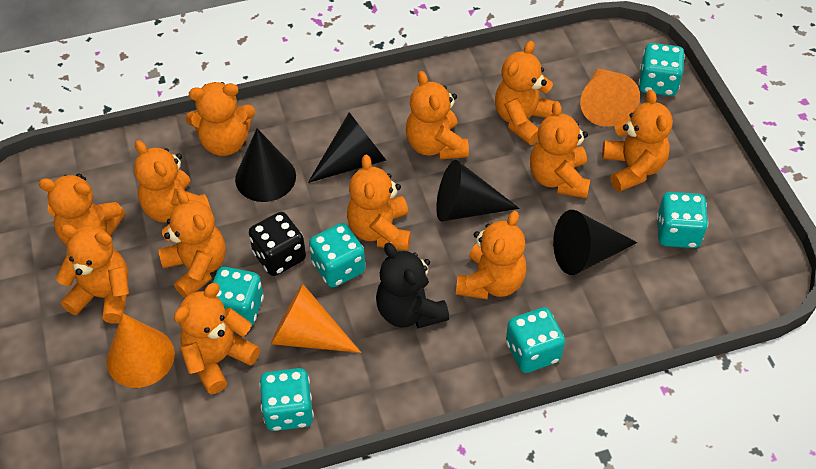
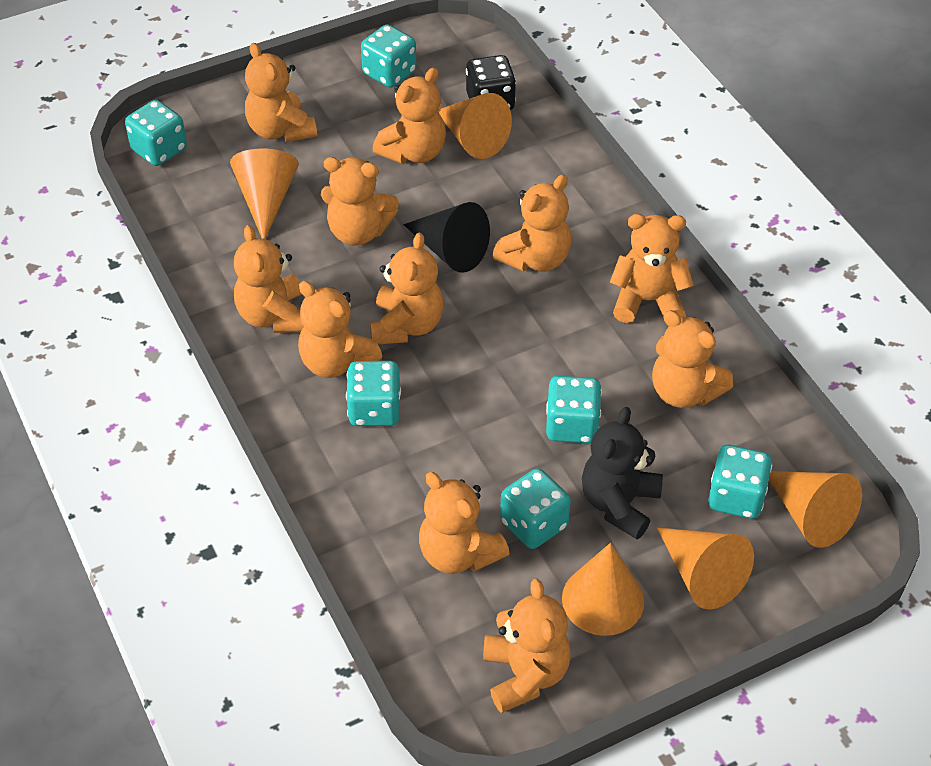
black cone: [235,128,296,202] [308,112,387,183] [436,160,520,221] [553,210,638,275] = 4 -> [403,202,490,273] = 1
orange cone: [106,313,175,388] [271,284,361,353] [580,68,640,127] = 3 -> [230,149,299,239] [439,93,512,159] [562,543,644,636] [657,527,754,610] [769,471,862,548] = 5
orange teddy bear: [39,174,126,245] [56,224,129,324] [134,140,211,223] [158,190,226,298] [174,283,260,394] [186,82,255,156] [347,155,411,251] [406,71,469,160] [456,211,527,299] [495,41,556,145] [530,101,590,198] [602,90,673,192] = 12 -> [234,225,304,333] [245,43,317,142] [298,281,382,378] [321,157,399,246] [370,233,443,344] [372,68,446,164] [419,472,510,574] [483,579,571,713] [492,174,571,272] [609,214,694,323] [652,310,733,408] = 11

